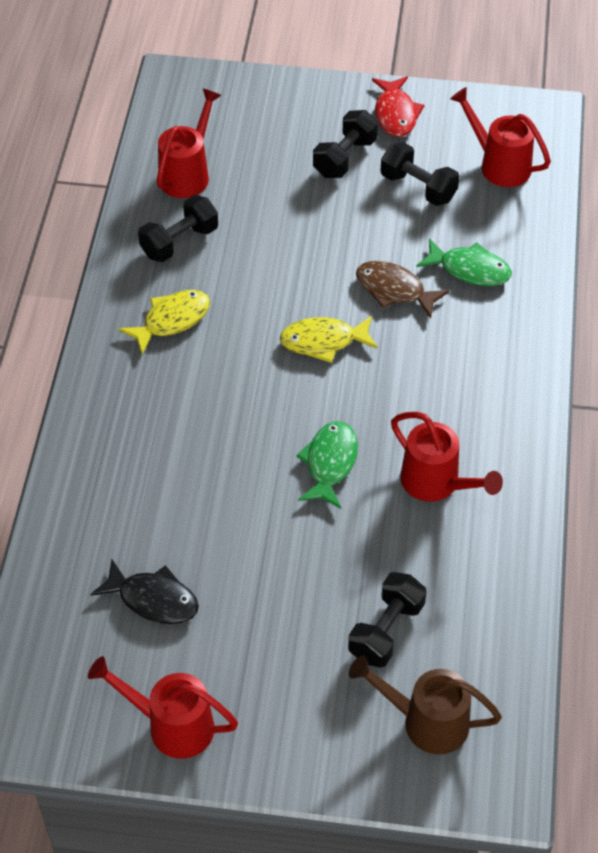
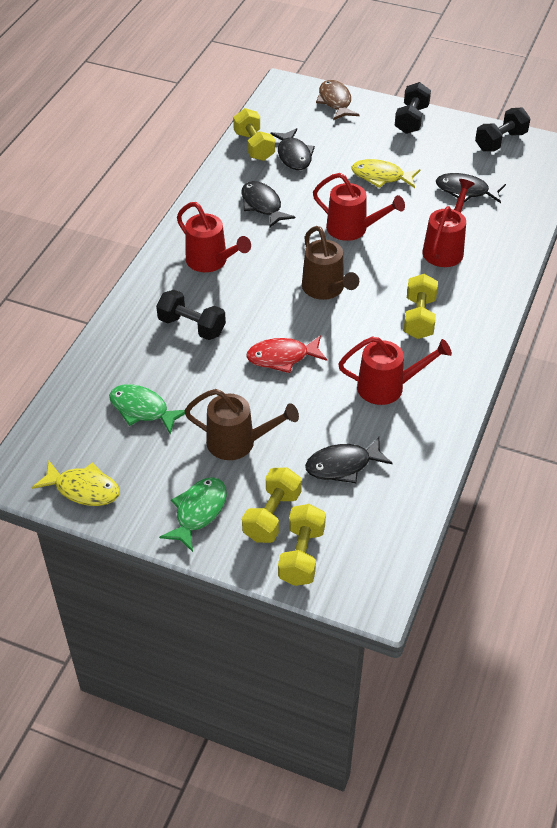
black dumbbell: [138,195,218,262] [313,110,378,178] [348,572,427,668] [381,142,459,206] = 4 -> [156,290,226,340] [395,82,431,134] [475,108,531,152] = 3
black fish: [91,559,199,624] = 1 -> [241,181,295,228] [270,128,315,170] [305,437,393,483] [436,173,506,203] = 4
brown watering can: [349,655,502,755] = 1 -> [184,389,299,460] [302,226,359,300] = 2
yellow dumbbell: none = 0 -> [233,108,275,161] [242,467,302,543] [278,504,326,586] [404,274,438,339] = 4

